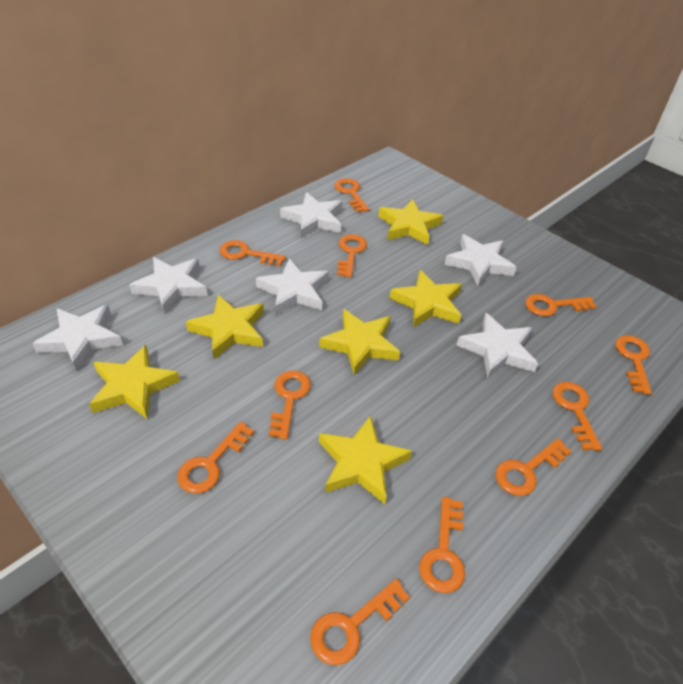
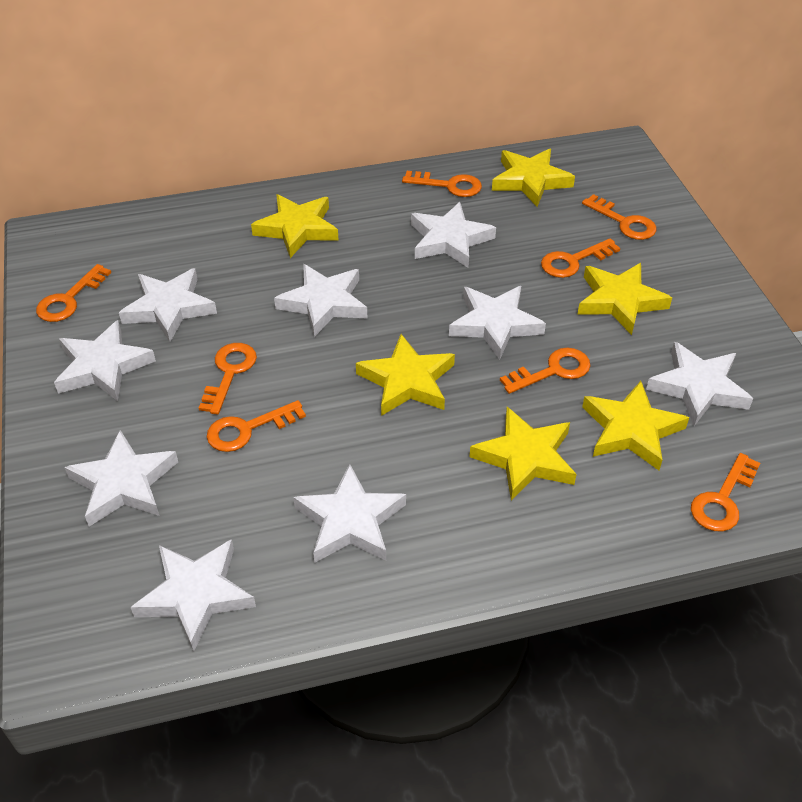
orange key: [177,421,254,493] [219,240,286,266] [269,370,311,440] [310,579,410,665] [335,178,370,213] [337,234,367,278] [419,497,465,593] [496,438,572,496] [525,294,596,316] [553,382,602,451] [615,335,652,395] = 11 -> [36,264,111,322] [199,343,257,415] [207,400,306,452] [402,171,482,197] [500,348,590,394] [541,238,620,278] [582,194,656,240] [691,453,760,532] = 8
white star: [32,304,123,371] [129,257,207,314] [256,259,329,315] [280,192,343,238] [444,234,517,286] [456,313,538,379] = 6 -> [54,320,156,401] [64,430,178,527] [119,268,217,342] [131,539,256,652] [274,264,368,337] [293,464,406,563] [411,202,496,268] [449,286,546,360] [646,342,753,426] = 9

